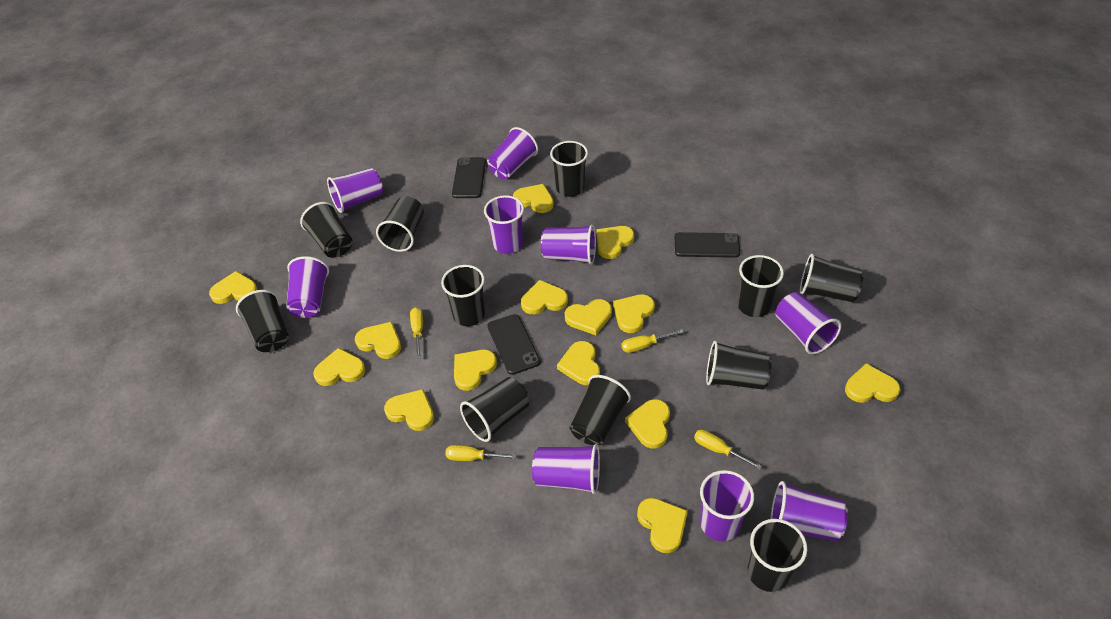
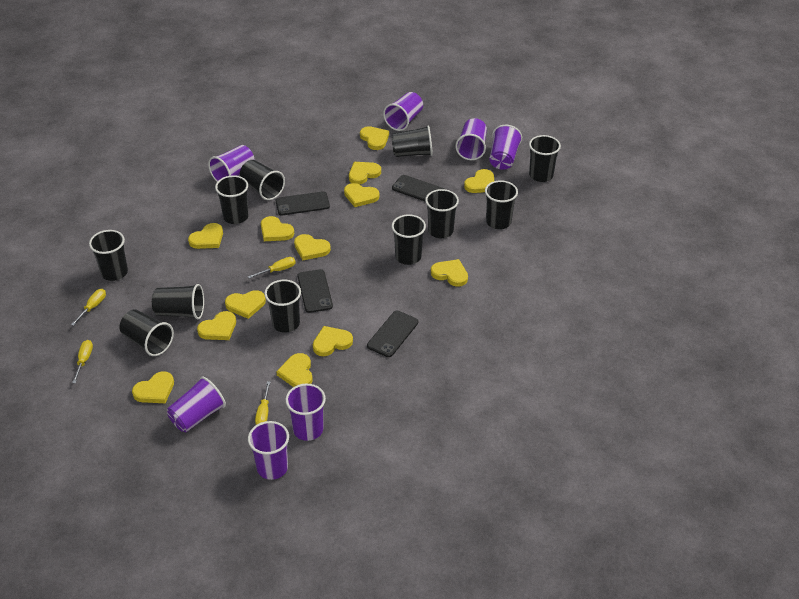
black phone: [452,157,486,198] [487,314,541,375] [675,232,740,258] = 3 -> [276,191,330,215] [298,269,333,313] [367,311,418,357] [392,175,445,202] = 4
purple cup: [286,256,329,318] [327,168,383,213] [484,195,524,254] [487,127,538,179] [532,444,600,494] [541,224,596,264] [700,470,754,541] [771,481,848,541] [775,292,841,354] = 9 -> [167,377,226,432] [208,145,255,182] [248,421,289,480] [285,384,326,441] [383,92,423,131] [455,118,487,160] [489,125,522,170] = 7
yellow heart: [209,271,258,304] [313,348,365,386] [355,322,401,359] [384,389,434,431] [454,349,497,391] [513,184,554,213] [521,280,568,314] [557,341,600,385] [565,299,612,335] [597,226,634,259] [613,294,655,333] [625,399,670,449] [637,498,688,553] [845,363,900,403] = 14 -> [132,371,174,403] [188,223,223,249] [197,311,236,340] [225,290,266,319] [261,216,294,241] [276,353,313,387] [294,234,331,260] [313,326,353,356] [344,183,379,207] [349,162,381,184] [360,126,389,150] [431,259,468,287] [464,169,494,193] = 13

